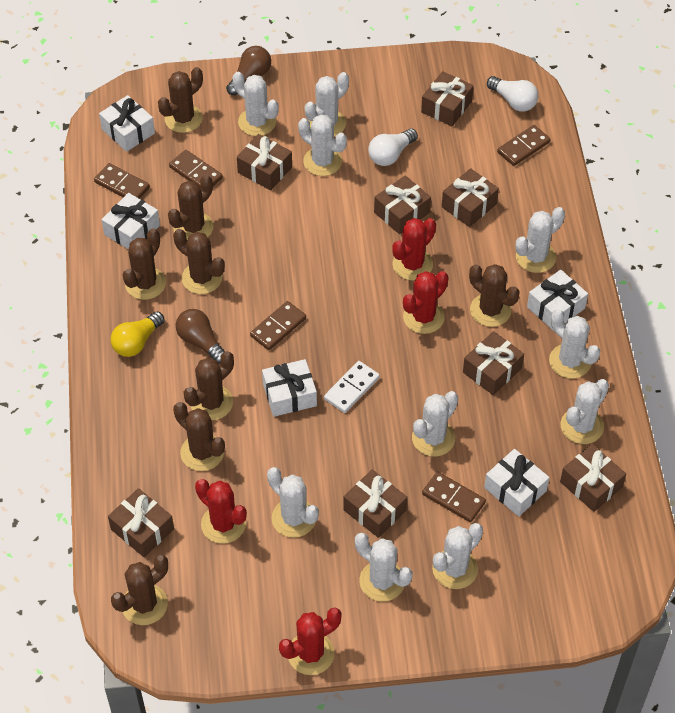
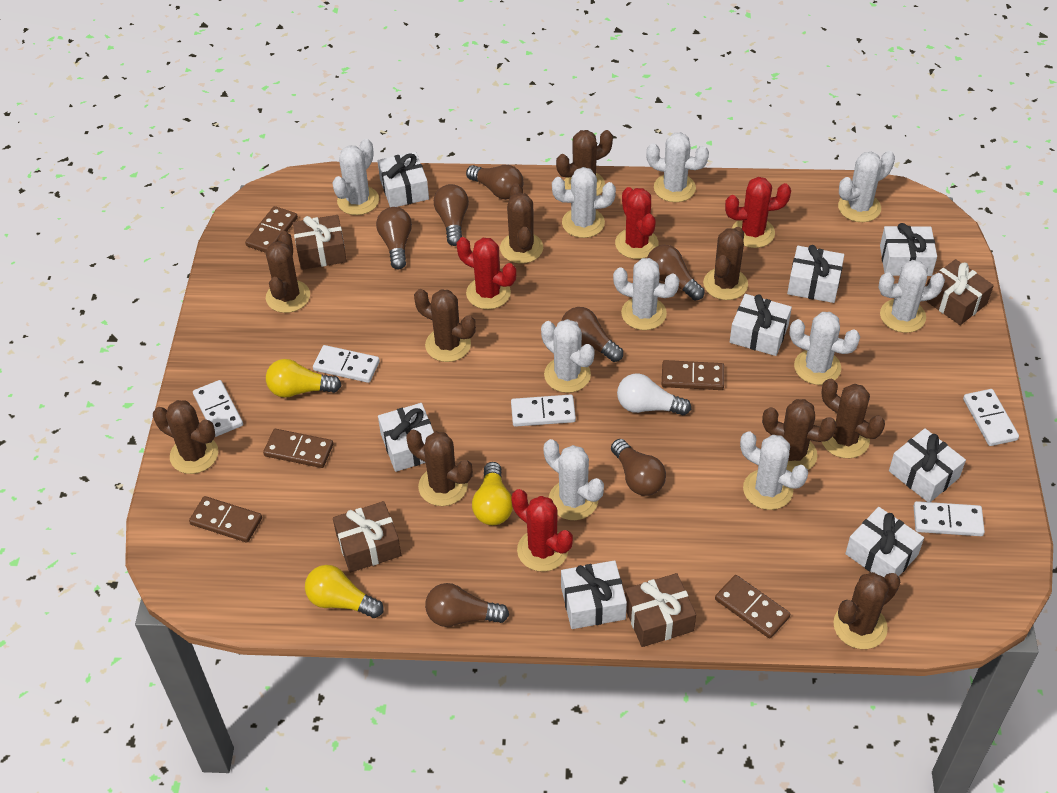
brown cactus: [111,555,168,625] [123,228,166,300] [158,67,203,133] [168,175,214,240] [173,229,225,294] [173,402,225,471] [184,351,234,420] [469,264,520,327] = 8 -> [153,400,218,474] [266,231,310,313] [406,430,473,506] [414,289,476,362] [500,183,543,264] [556,130,613,196] [703,227,748,300] [762,399,837,472] [822,379,885,458] [833,572,901,649] = 10
brown gift: [108,488,174,557] [237,134,292,190] [344,469,407,538] [374,175,431,234] [421,71,474,126] [442,168,499,227] [463,331,524,395] [560,444,626,512] = 8 -> [293,215,347,270] [333,501,401,573] [625,573,696,647] [926,259,994,325] = 4
brown light bulb: [176,309,225,364] [226,46,271,95] = 2 -> [376,207,412,269] [425,583,509,627] [434,184,469,246] [466,165,523,200] [561,307,623,362] [611,439,666,496] [647,245,705,300] = 7
white domino: [324,361,380,413] = 1 -> [193,380,243,437] [313,345,380,383] [511,395,576,427] [914,501,985,536] [963,389,1019,446] = 5
white gift: [99,95,155,152] [101,193,160,249] [262,359,317,417] [484,449,550,517] [527,270,588,331] = 5 -> [378,152,429,207] [378,403,434,472] [561,560,627,629] [730,294,792,356] [787,245,844,303] [845,507,924,577] [880,223,937,276] [889,428,966,502] = 8
white light bulb: [368,129,418,166] [487,76,538,112] = 2 -> [617,373,691,415] = 1
yellow light bulb: [110,311,165,357] = 1 -> [266,359,342,398] [305,565,383,618] [472,462,513,525] = 3

